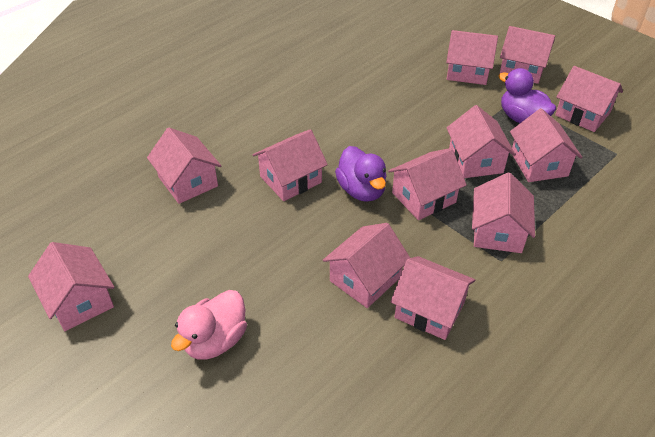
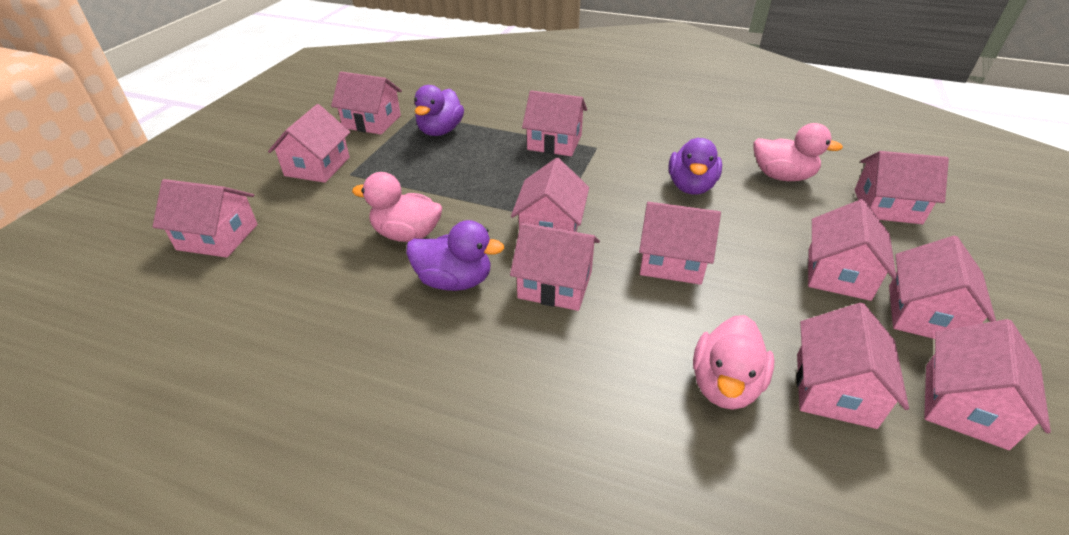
pink duck: [171,290,247,360] = 1 -> [352,172,442,242] [693,315,774,410] [754,123,843,181] = 3
purple duck: [335,146,387,202] [498,68,556,123] = 2 -> [406,220,504,291] [414,85,464,136] [669,138,722,194] = 3

